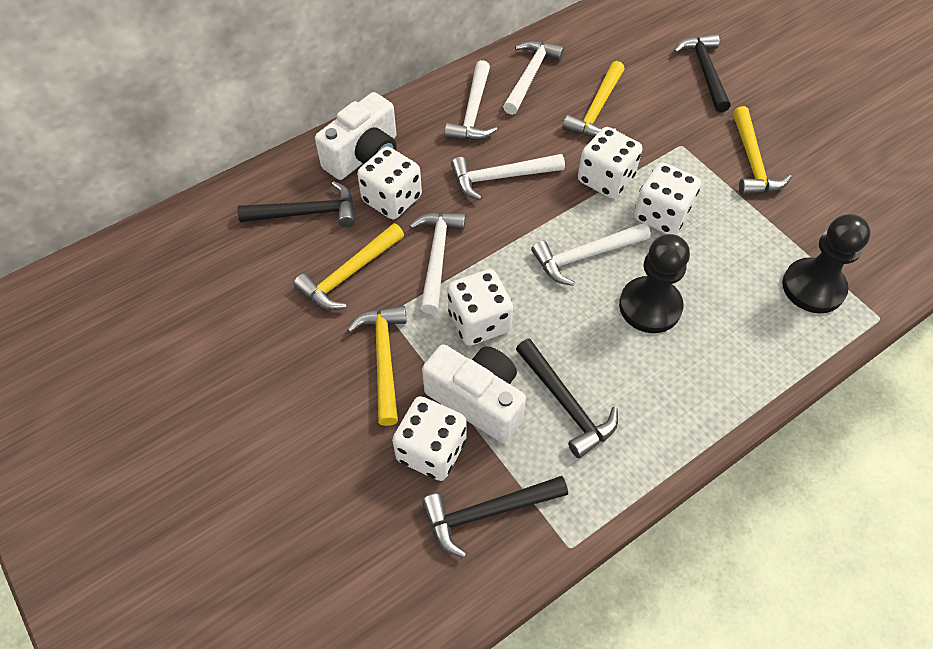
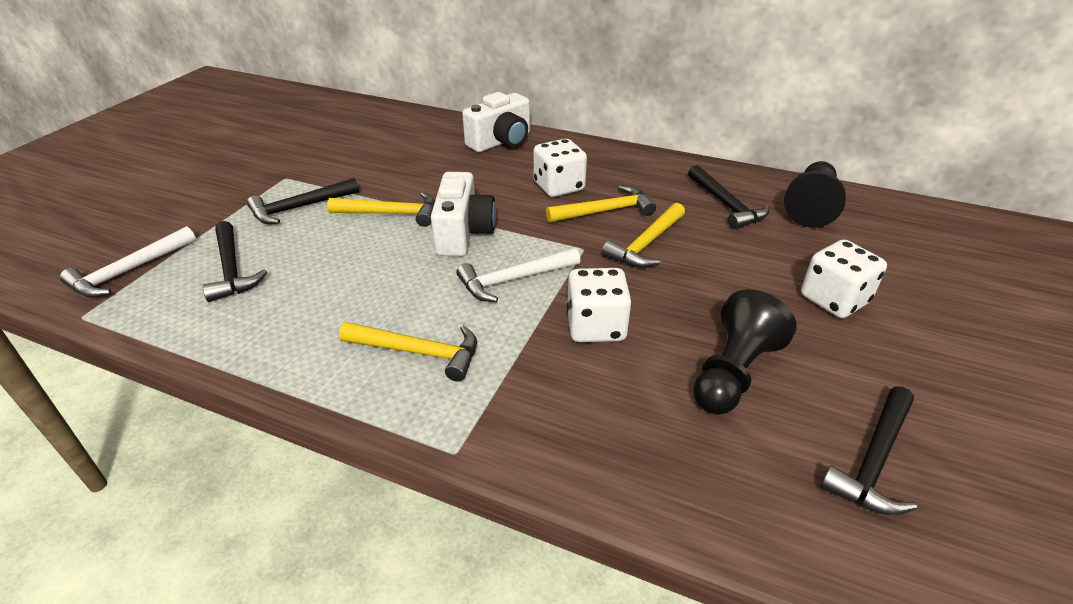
white dice: [357,147,422,219] [392,396,467,481] [447,269,513,346] [578,127,642,198] [634,162,701,235] = 5 -> [533,139,587,197] [567,268,632,342] [801,240,887,318] = 3
white hammer: [409,212,466,314] [445,60,497,140] [451,154,565,200] [503,40,564,115] [531,223,651,286] = 5 -> [60,226,196,298] [456,248,581,302] = 2

